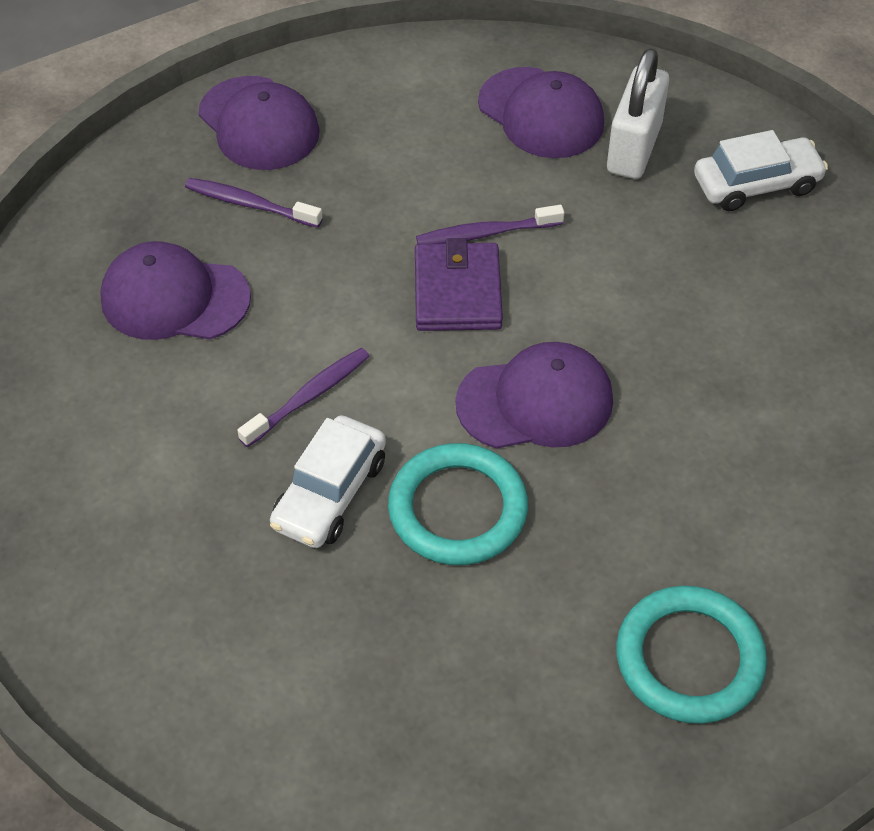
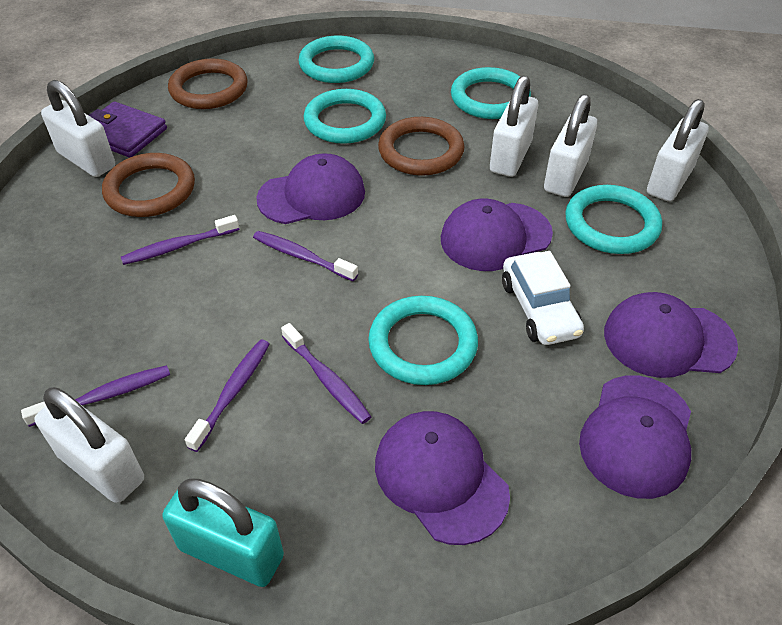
brown ring: none = 0 -> [102,153,195,217] [168,59,248,109] [378,117,465,176] = 3
purple cap: [100,241,251,340] [199,76,320,170] [455,342,613,449] [478,67,604,158] = 4 -> [256,153,365,224] [375,411,510,545] [441,199,553,271] [579,375,691,499] [604,292,738,378] = 5
purple toothbrush: [185,178,323,228] [237,348,369,447] [416,205,564,244] = 3 -> [21,365,170,427] [121,215,239,265] [185,339,270,452] [253,231,358,281] [281,323,371,424] = 5
turquoise padlock: none = 0 -> [162,478,284,587] = 1
turquoise ring: [388,443,528,565] [616,586,767,724] = 2 -> [298,36,374,83] [304,89,386,144] [368,296,478,385] [451,67,531,119] [565,185,662,254] = 5
white car: [270,415,386,548] [694,130,828,211] = 2 -> [502,251,584,345] = 1
white padlock: [607,48,669,179] = 1 -> [35,387,144,503] [41,80,115,177] [490,75,538,177] [544,94,597,197] [647,99,709,202] = 5

